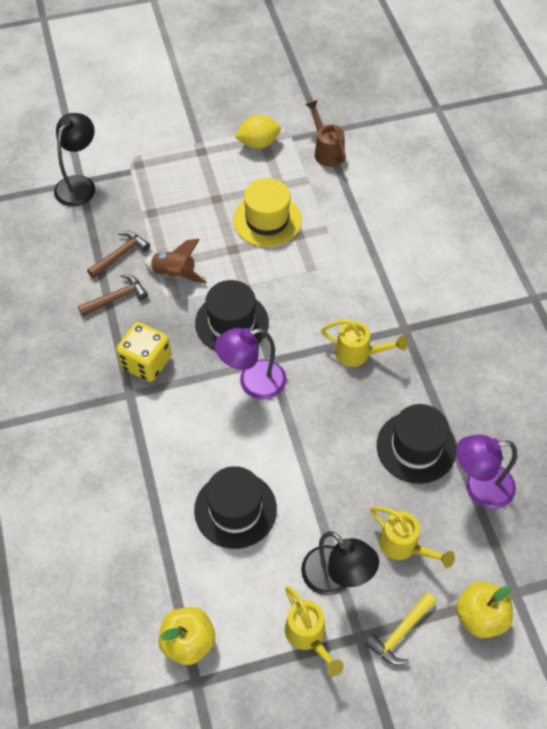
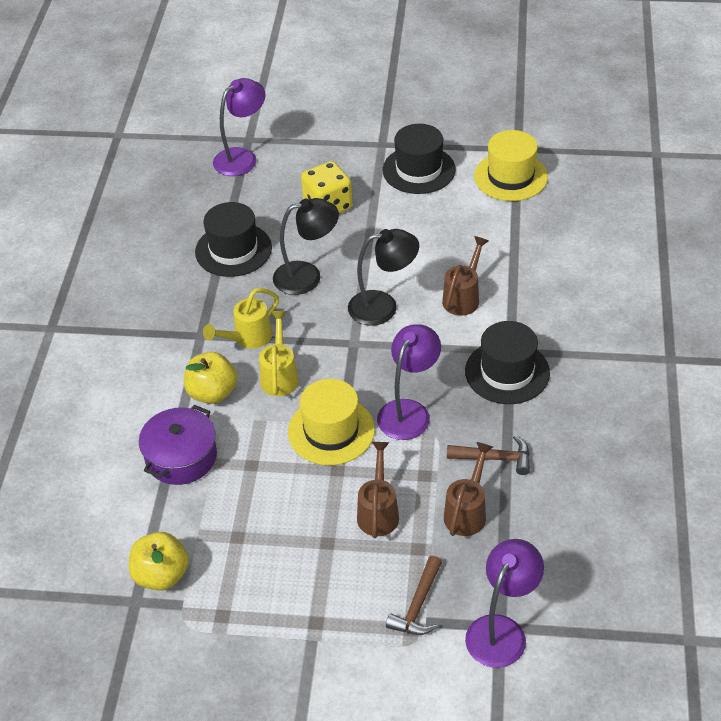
brown rocket: [144,239,207,284] = 1 -> none = 0
brown watering can: [305,100,346,167] = 1 -> [357,442,399,538] [442,236,489,316] [444,442,493,536] = 3
purple lamp: [215,328,287,400] [456,435,517,509] = 2 -> [213,78,265,176] [377,324,441,440] [465,539,544,668] = 3
purple pot: none = 0 -> [139,405,217,485] = 1
yellow hammer: [365,592,436,666] = 1 -> none = 0
yellow hat: [233,178,302,247] = 1 -> [288,379,375,465] [474,130,548,201] = 2
yellow lemon: [234,115,281,149] = 1 -> none = 0
yellow watering can: [285,586,344,676] [321,319,407,367] [370,506,455,568] = 3 -> [203,288,279,349] [259,311,299,396] = 2

